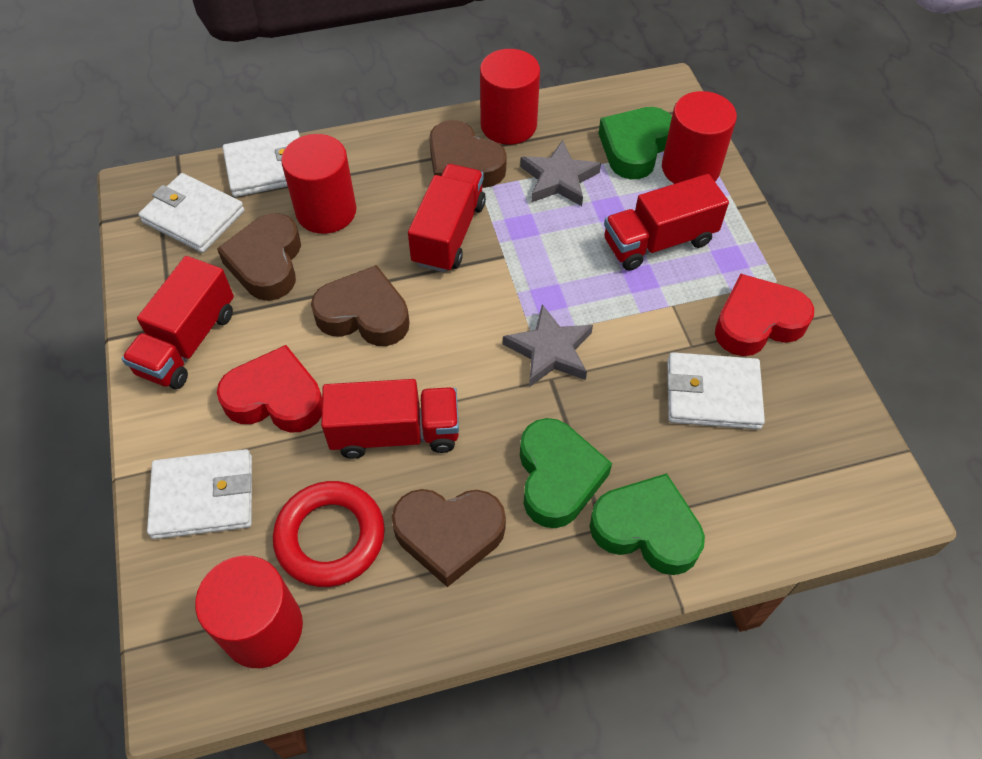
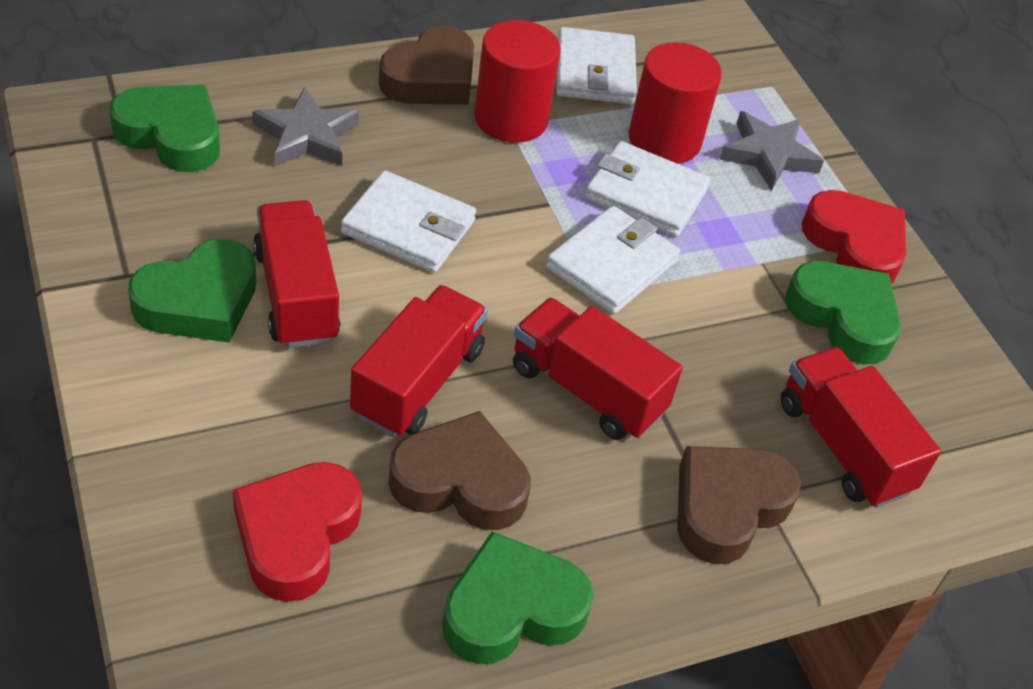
brown heart: [217,213,301,301] [311,265,410,346] [391,489,506,587] [429,120,507,188] = 4 -> [379,26,474,105] [388,411,531,530] [677,446,801,564] = 3
green heart: [520,418,612,528] [590,473,705,575] [598,107,672,179] = 3 -> [109,85,220,172] [128,239,256,342] [442,531,593,664] [785,261,901,365] = 4
red cylinder: [195,556,303,668] [281,134,356,234] [480,49,540,145] [662,91,737,184] = 4 -> [474,20,561,143] [628,42,722,164] = 2
red ring: [273,481,385,587] = 1 -> none = 0

